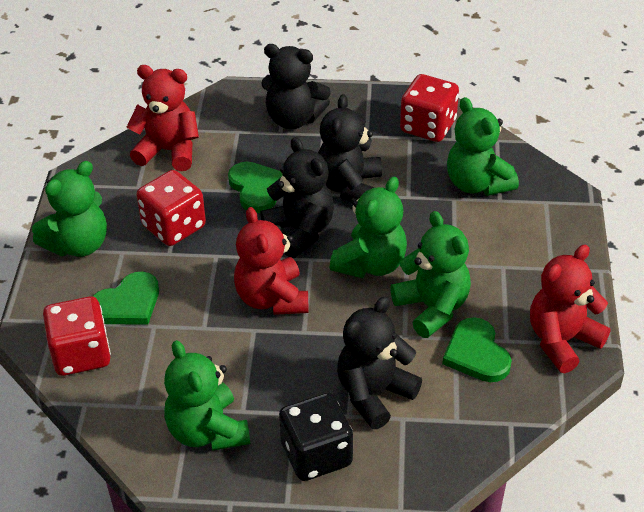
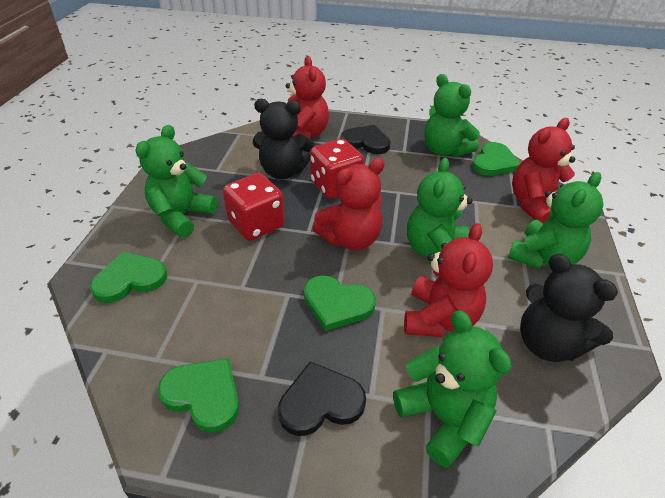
black dice: [279,392,353,481] = 1 -> none = 0
black heart: none = 0 -> [278,361,366,436] [340,125,391,154] = 2
black teddy bear: [260,137,334,258] [261,44,331,129] [318,94,382,202] [337,296,422,429] = 4 -> [253,99,314,179] [520,254,618,362] = 2
green heart: [93,271,159,325] [228,162,283,213] [442,317,512,382] = 3 -> [90,252,167,303] [158,358,239,433] [304,275,376,331] [472,142,521,176] = 4
red dice: [43,296,111,376] [136,170,206,246] [400,74,459,142] = 3 -> [223,173,285,241] [310,139,364,199] = 2
red teddy bear: [126,65,199,171] [234,207,309,315] [530,245,611,373] = 3 -> [286,56,329,139] [313,158,385,251] [404,223,493,337] [512,118,575,224] = 4

